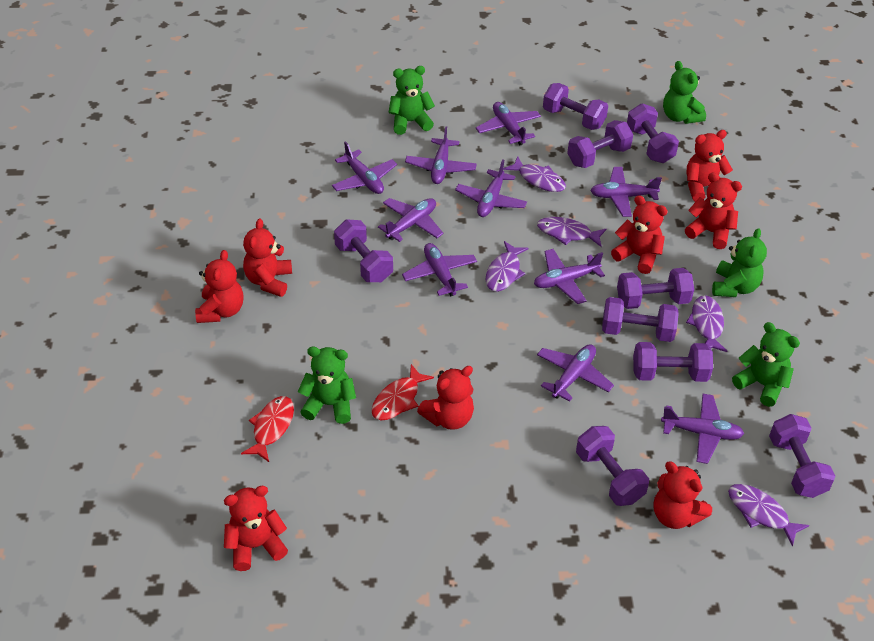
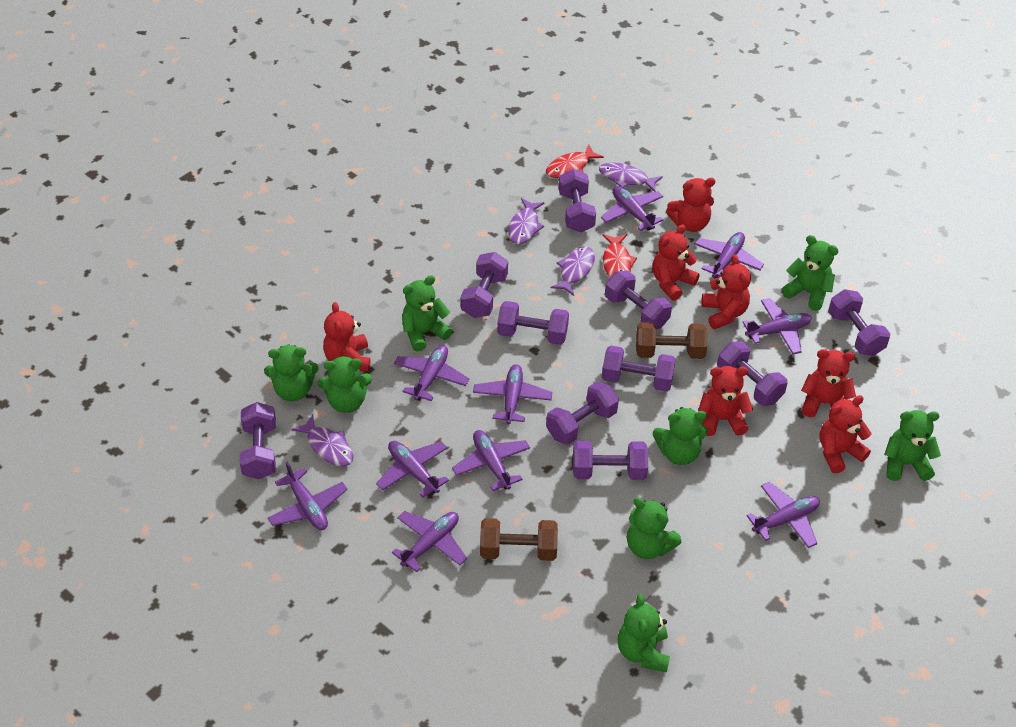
brown dumbbell: none = 0 -> [480,518,558,561] [636,322,708,359] = 2
green teddy bear: [298,346,356,424] [389,66,435,135] [663,61,706,124] [712,228,767,297] [732,322,800,407] = 5 -> [264,344,319,401] [318,356,372,413] [402,275,452,352] [618,594,670,673] [627,498,682,559] [653,407,708,465] [782,235,839,311] [884,410,941,481] = 8
purple dumbbell: [334,219,393,282] [543,83,608,130] [567,120,633,168] [576,426,649,506] [602,297,679,342] [617,268,694,309] [627,104,679,163] [633,342,713,382] [769,414,835,498] = 9 -> [240,402,276,479] [461,252,508,318] [497,301,569,345] [546,382,619,445] [559,169,596,232] [573,441,648,480] [602,346,676,392] [605,270,672,329] [717,341,788,406] [828,289,890,356] = 10
purple fish: [485,241,529,292] [503,156,566,192] [537,217,606,247] [686,295,727,352] [728,484,810,547] = 5 -> [291,415,354,466] [508,198,544,244] [551,246,595,296] [599,162,663,192] = 4
red teddy bear: [195,250,244,323] [224,486,288,571] [243,219,292,297] [417,366,474,430] [611,195,668,274] [653,462,712,529] [685,173,742,249] [686,130,733,202] = 8 -> [323,302,370,372] [652,224,700,301] [666,178,715,232] [698,366,753,436] [701,255,751,329] [801,349,856,417] [819,395,871,474] = 7

